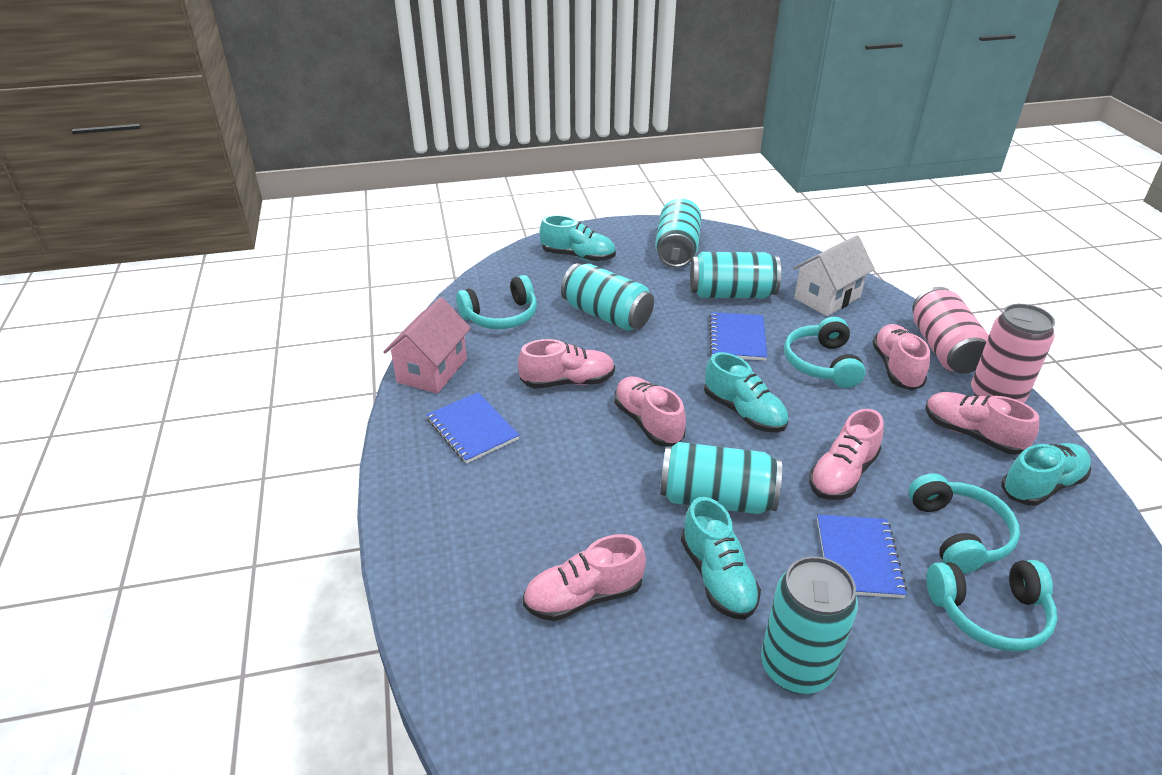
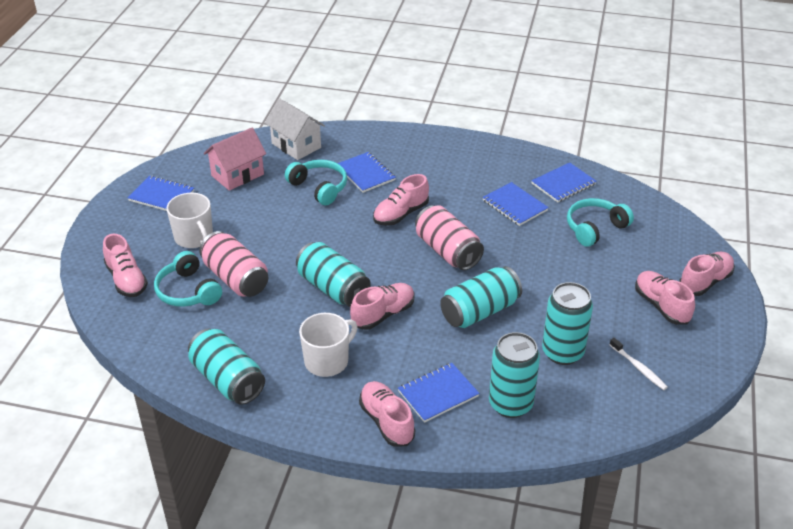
blue notebook: [426,392,520,464] [709,312,767,361] [817,515,907,598] = 3 -> [128,176,194,211] [338,152,396,193] [398,363,479,423] [482,182,549,226] [531,162,597,203] = 5
turquoise headphones: [456,275,537,329] [784,317,866,388] [909,473,1020,574] [927,560,1057,652] = 4 -> [154,251,222,307] [285,160,347,205] [567,198,634,247] = 3
turquoise shoe: [540,215,616,262] [681,497,761,620] [704,352,788,432] [1001,443,1091,506] = 4 -> none = 0
white mug: none = 0 -> [166,193,213,248] [299,313,358,377] = 2
white toothbrush: none = 0 -> [610,338,668,390] = 1

